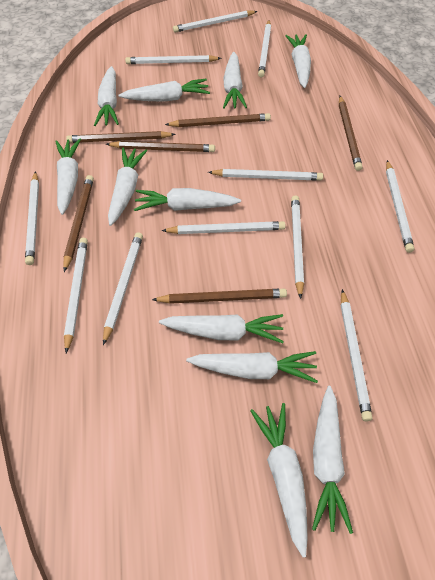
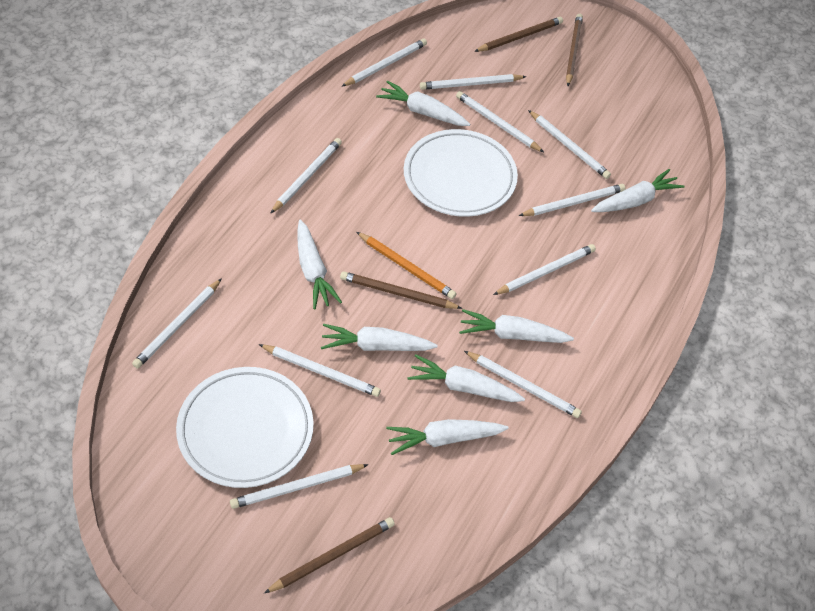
brown pencil: [63,175,94,272] [66,131,176,143] [106,141,215,152] [152,289,287,304] [165,113,271,127] [339,96,363,171] = 6 -> [264,517,395,593] [340,271,462,309] [474,17,563,52] [566,14,583,86] = 4
orange pencil: none = 0 -> [357,232,456,299] = 1
white carrot: [55,138,81,215] [94,66,119,126] [108,148,147,226] [119,79,210,102] [134,188,241,211] [159,314,284,343] [186,351,318,383] [223,52,247,109] [250,403,308,558] [285,34,311,88] [312,386,353,534] = 11 -> [298,220,342,309] [321,324,438,351] [376,81,470,126] [386,419,508,455] [407,354,525,402] [459,309,574,343] [591,169,685,212] = 7
white plate: none = 0 -> [176,367,314,488] [404,129,518,217] = 2

